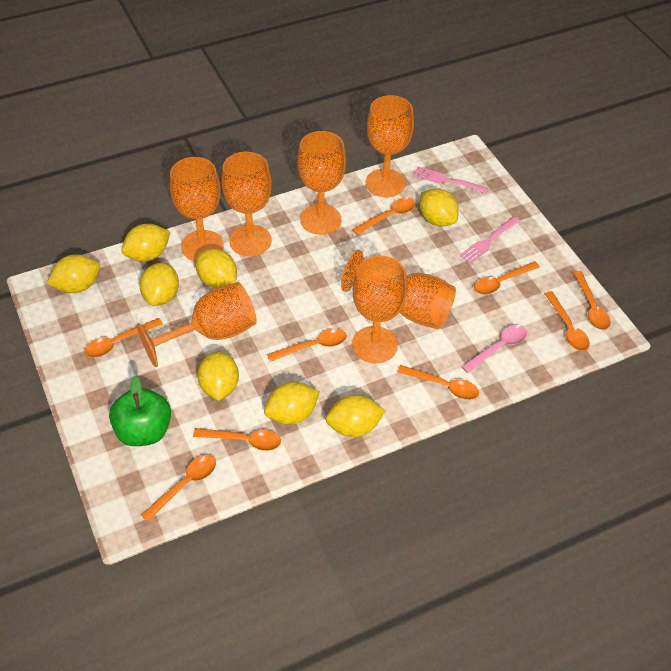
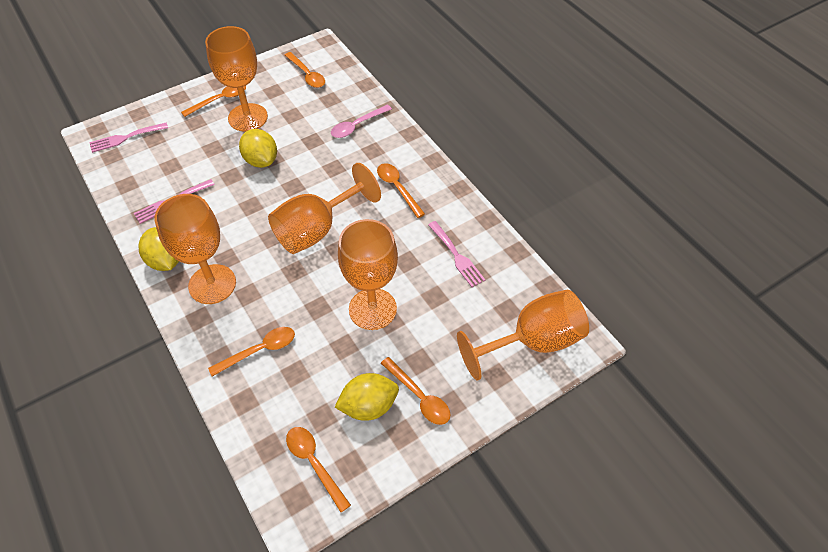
green apple: [109,376,171,446] = 1 -> none = 0
orange goblet: [137,282,257,367] [170,157,224,262] [221,152,272,256] [297,131,346,235] [341,250,456,329] [352,256,407,363] [366,95,414,197] = 7 -> [154,194,236,304] [205,26,268,132] [268,163,381,254] [338,219,398,330] [457,290,589,380] = 5
orange spoon: [84,318,163,357] [141,455,216,522] [193,428,281,451] [267,328,347,362] [353,198,416,235] [397,365,479,400] [474,262,540,294] [544,291,590,351] [573,271,610,330] = 9 -> [181,86,246,117] [208,327,295,377] [285,52,325,88] [286,427,351,512] [377,163,425,218] [381,357,450,425] = 6
pink fork: [413,167,489,194] [460,217,520,263] = 2 -> [89,122,168,153] [134,179,215,224] [428,221,485,287] = 3
yellow lemon: [47,254,100,293] [121,224,170,262] [139,263,179,306] [196,248,237,288] [197,351,239,401] [264,382,320,425] [325,395,386,437] [420,188,459,227] = 8 -> [138,227,179,271] [239,129,277,168] [335,373,399,421] = 3

